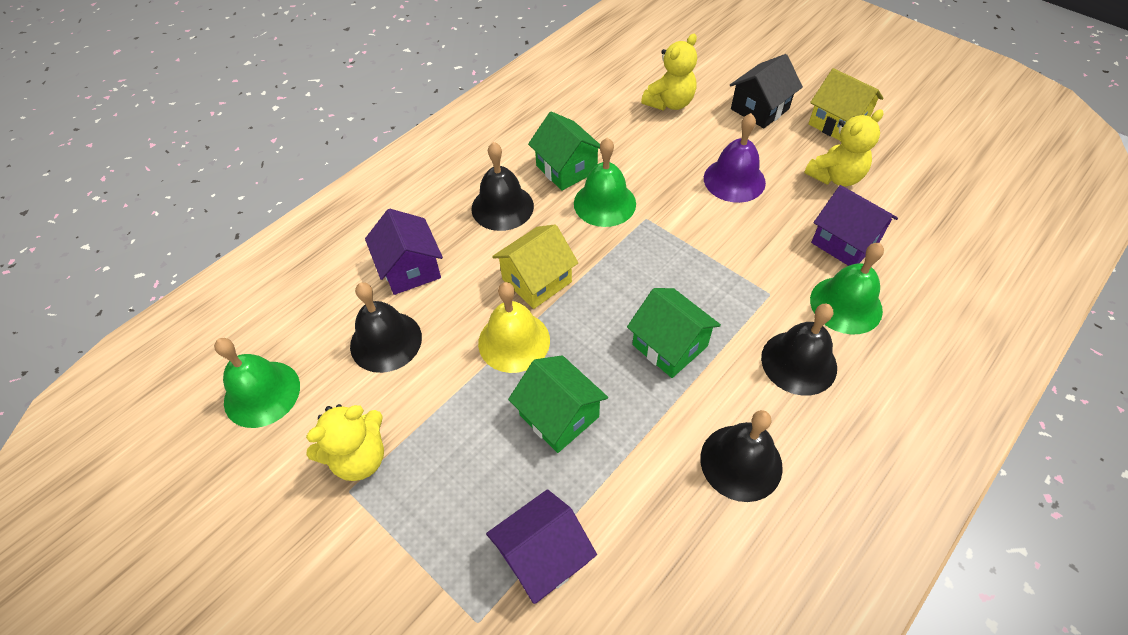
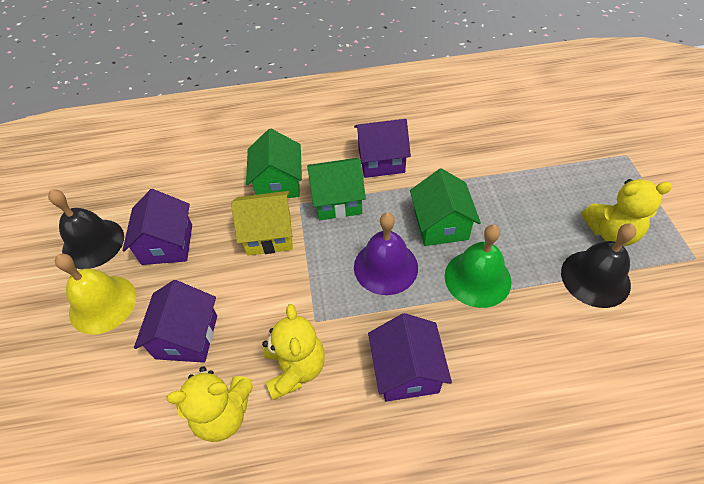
black bell: [350,282,422,373] [471,142,534,231] [700,410,783,502] [761,304,837,396] = 4 -> [48,189,124,269] [561,223,636,308] = 2
black house: [730,54,803,128] = 1 -> none = 0
green bell: [214,338,300,428] [574,138,636,227] [810,243,884,334] = 3 -> [445,224,511,308] = 1
purple house: [365,209,443,295] [486,489,597,604] [811,185,898,266] = 3 -> [122,189,192,265] [134,280,217,363] [354,119,411,178] [368,313,452,402] = 4
yellow house: [492,224,578,309] [808,68,883,141] = 2 -> [231,191,293,256] = 1

